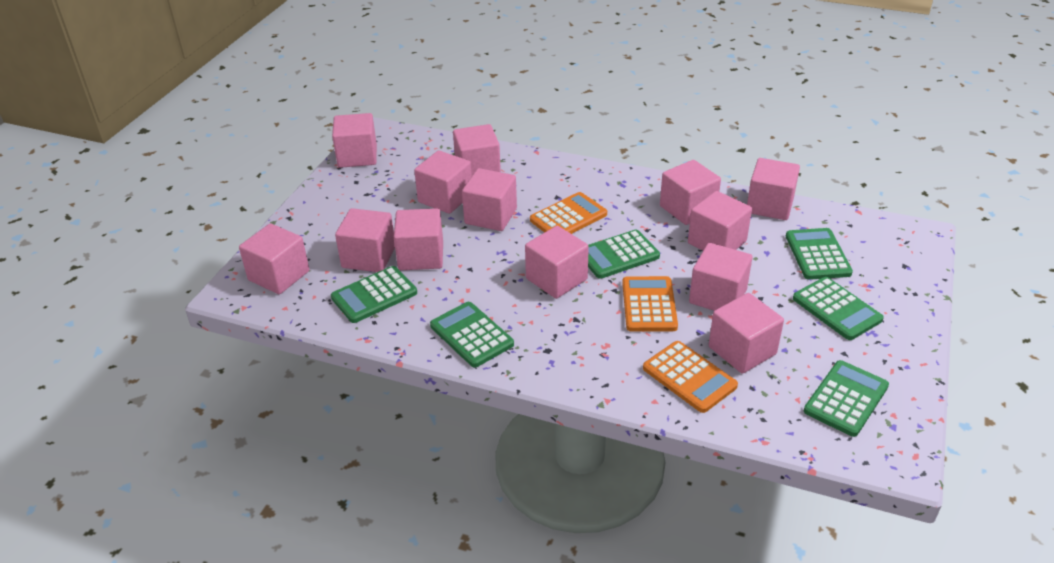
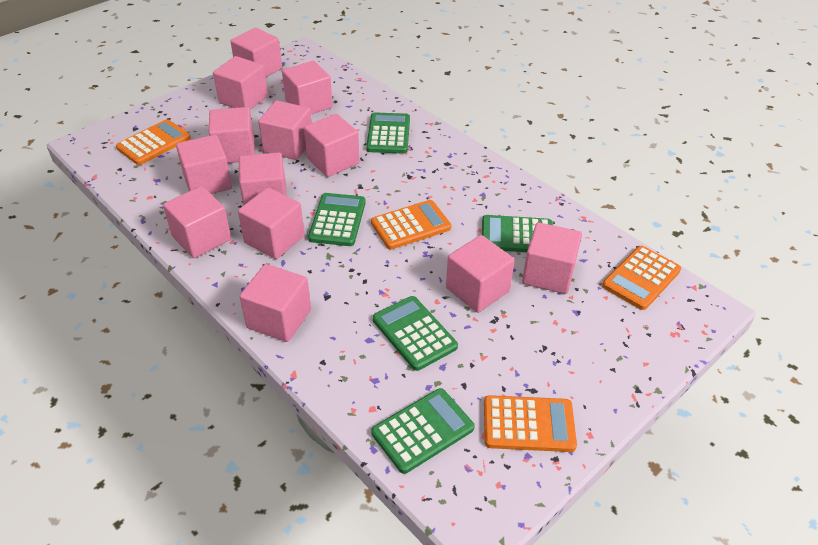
green calculator: [331,266,417,323] [430,302,514,368] [588,230,660,279] [786,228,853,280] [793,277,884,340] [804,360,889,437] = 6 -> [308,193,366,246] [366,112,410,154] [371,388,475,474] [373,296,458,371] [482,215,553,252] = 5
orange calculator: [530,192,607,234] [622,276,678,332] [643,341,738,413] = 3 -> [116,119,191,165] [371,200,451,249] [484,395,577,452] [602,246,681,310] = 4

